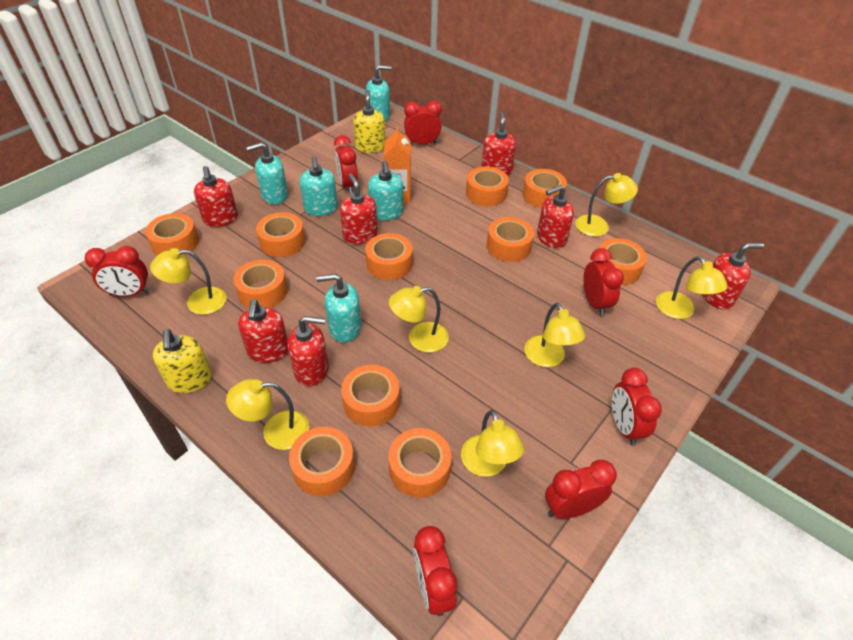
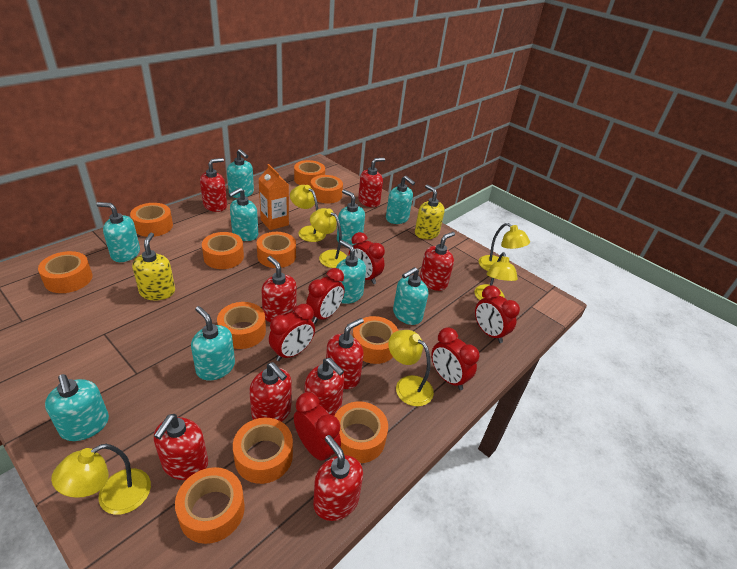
red clock: [85,246,150,297] [334,135,358,194] [404,101,442,144] [413,526,457,616] [545,460,617,519] [583,248,624,316] [612,368,662,446] = 7 -> [269,304,315,361] [294,392,341,462] [306,268,345,324] [349,232,385,284] [431,327,479,390] [475,285,520,343] = 6
red soap dispenser: [194,166,238,227] [238,299,288,363] [287,316,329,386] [340,173,378,244] [481,112,516,175] [537,185,574,248] [702,243,764,310] = 7 -> [154,414,208,480] [200,158,227,212] [249,362,292,422] [261,256,297,323] [304,358,345,416] [313,435,363,521] [326,318,364,389] [358,158,385,207] [420,232,455,291] = 9
turquoise soap dispenser: [246,142,288,205] [300,156,338,216] [316,274,361,342] [366,65,392,121] [368,161,403,221] = 5 -> [45,374,109,441] [97,202,140,262] [191,306,235,380] [227,149,254,198] [228,188,258,241] [336,240,366,304] [337,189,365,245] [386,176,415,224] [393,267,428,325] = 9
yellow lamp: [150,248,227,315] [226,379,310,450] [389,286,449,353] [461,410,524,477] [524,303,585,367] [575,173,638,237] [656,256,728,319] = 7 -> [51,444,151,515] [290,185,326,242] [310,208,347,268] [388,330,434,406] [474,252,518,300] [479,223,530,271] = 6

